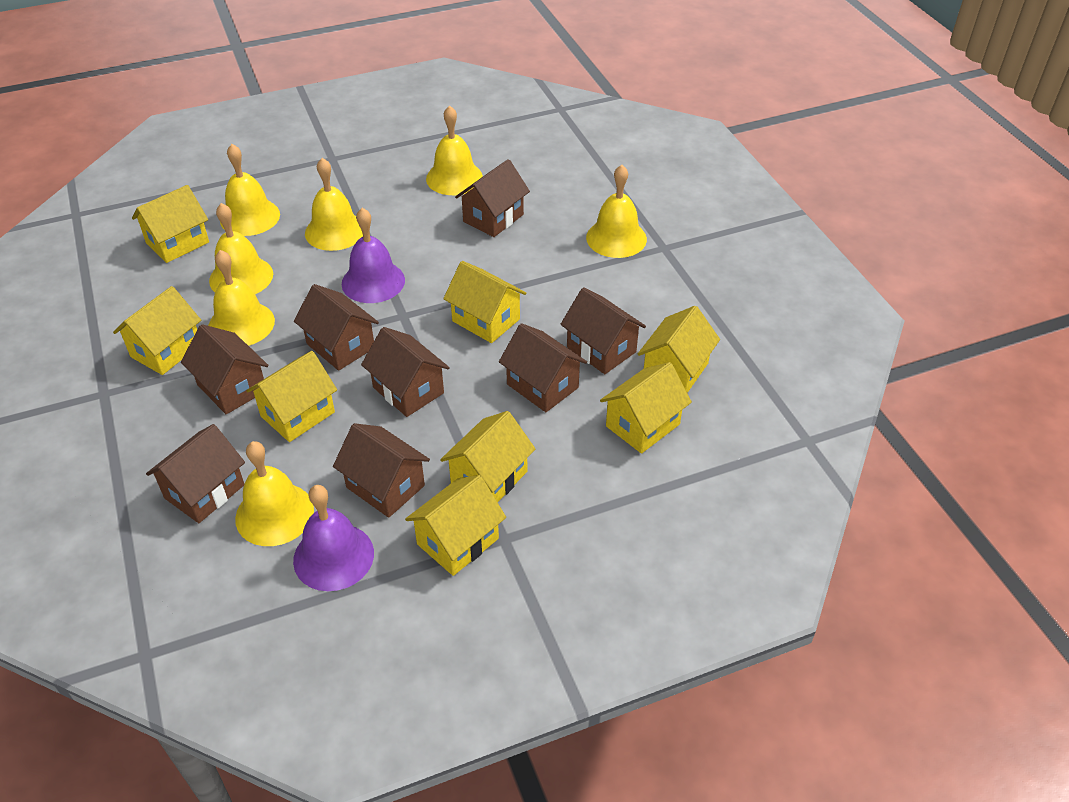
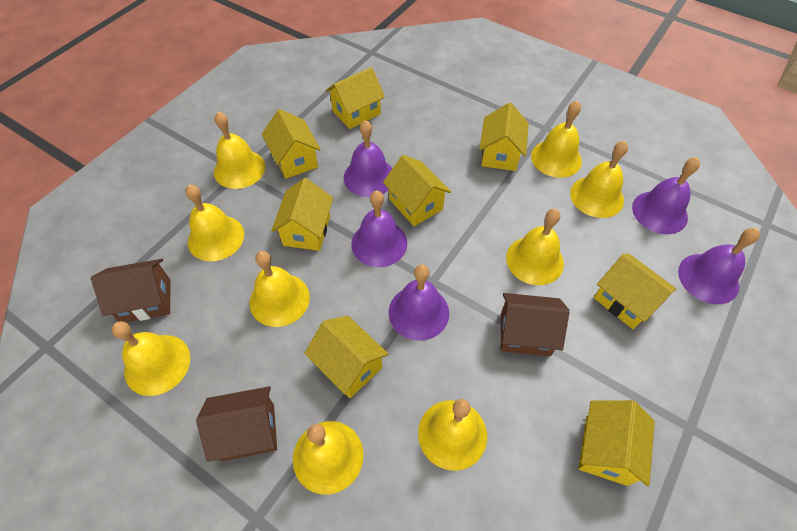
brown house: [146,424,245,523] [181,324,268,414] [294,284,379,371] [333,423,430,518] [361,327,450,417] [455,159,530,237] [499,323,587,412] [560,287,646,374] = 8 -> [91,259,171,323] [196,386,277,462] [501,293,570,356] = 3
purple bell: [293,485,374,591] [342,208,405,303] = 2 -> [344,120,393,197] [351,191,407,267] [389,265,449,341] [632,157,700,234] [678,228,760,304] = 5
yellow bell: [208,250,275,346] [209,203,273,294] [220,144,280,236] [235,441,314,546] [305,158,363,251] [426,105,483,195] [586,165,647,258] = 7 -> [112,321,190,396] [185,185,244,261] [214,112,265,189] [249,251,310,327] [293,421,363,495] [418,399,487,471] [506,209,564,285] [531,101,582,178] [570,141,628,218] = 9

